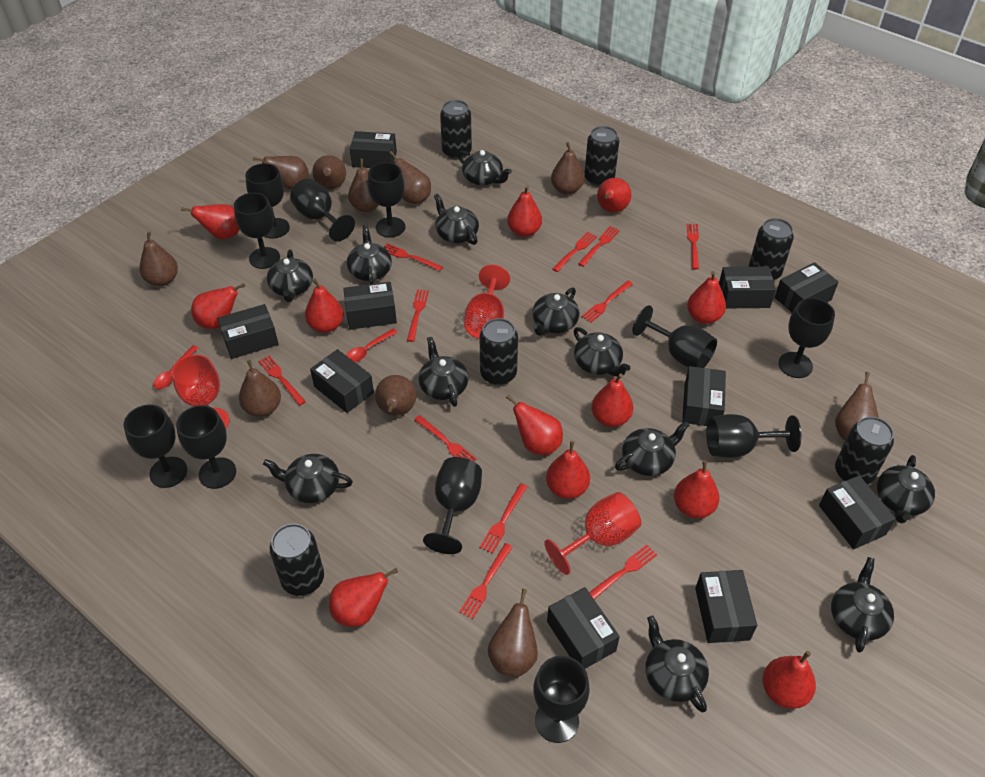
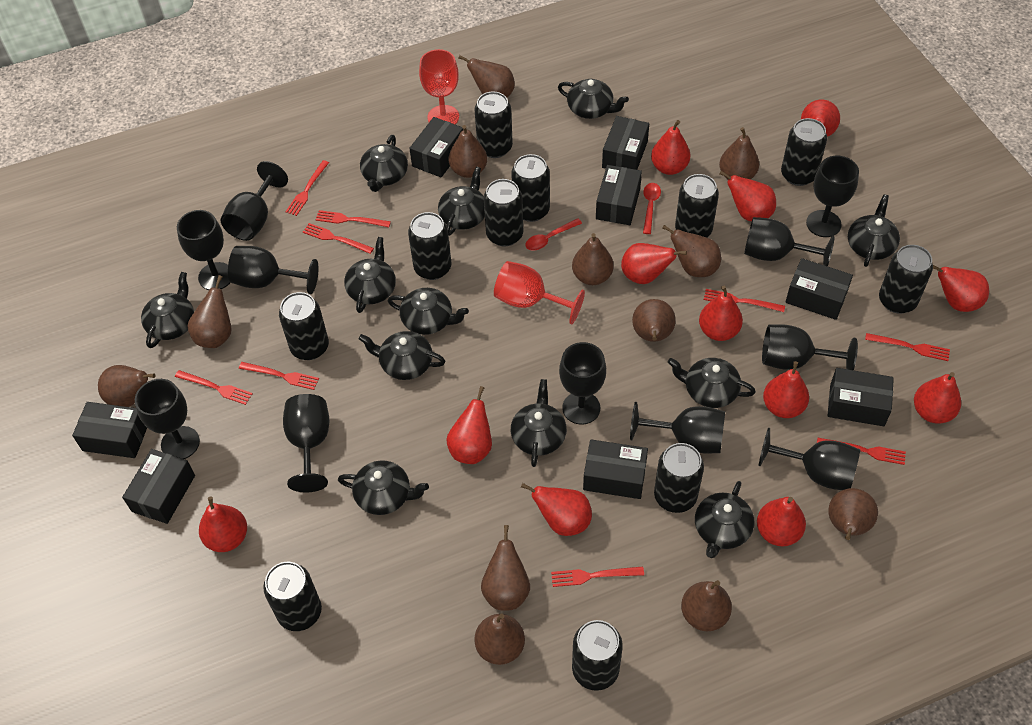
black box: [217,304,279,359] [310,349,374,413] [343,282,397,330] [350,131,397,168] [547,587,620,669] [682,366,726,426] [695,570,757,643] [719,267,776,309] [775,262,838,312] [819,475,896,549] = 10 -> [72,402,147,458] [122,449,195,524] [409,117,463,177] [583,439,648,499] [596,165,642,225] [602,116,649,170] [785,258,853,320] [827,368,894,426] = 8
black can: [270,524,324,596] [440,100,472,159] [479,318,518,385] [584,126,619,187] [748,218,794,281] [835,416,894,485] = 6 -> [263,562,322,631] [279,292,329,360] [408,212,451,280] [474,91,513,158] [483,179,523,247] [511,154,550,222] [572,620,623,691] [654,443,704,513] [675,174,719,238] [781,118,827,186] [879,245,933,313] = 11
brown pear: [139,232,178,286] [239,360,281,417] [253,156,309,189] [312,155,346,189] [348,159,379,212] [375,375,416,416] [389,151,431,204] [488,589,538,677] [551,142,584,195] [835,372,879,440] = 10 -> [98,365,155,407] [187,275,232,348] [449,125,487,178] [458,55,515,98] [474,613,525,665] [481,525,530,611] [572,233,614,285] [632,299,676,342] [662,225,721,277] [681,580,732,631] [719,127,759,179] [828,488,878,540] = 12
red fork: [258,355,306,406] [384,243,443,271] [407,289,429,342] [414,415,477,461] [459,543,513,619] [480,483,527,554] [552,232,597,272] [578,226,620,267] [582,280,633,323] [589,545,657,599] [687,224,699,270] = 11 -> [175,370,253,405] [239,362,319,390] [285,160,329,216] [303,223,374,254] [316,210,391,227] [551,567,644,587] [704,289,785,312] [817,438,906,465] [865,333,950,361] = 9
red goblet: [172,354,230,428] [464,265,510,339] [544,492,641,575] = 3 -> [419,49,459,124] [494,261,585,324] = 2

